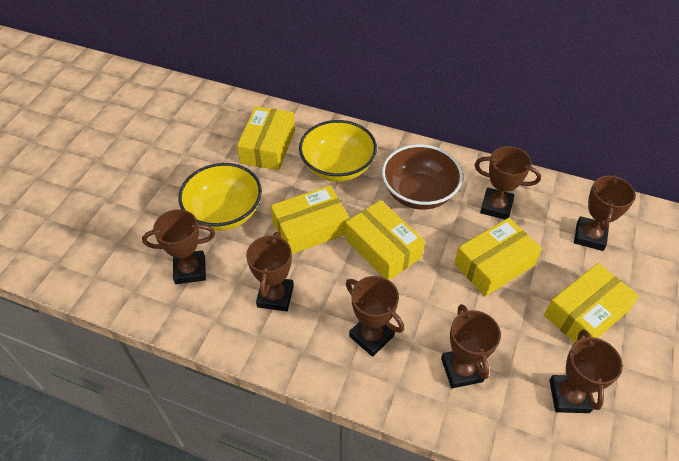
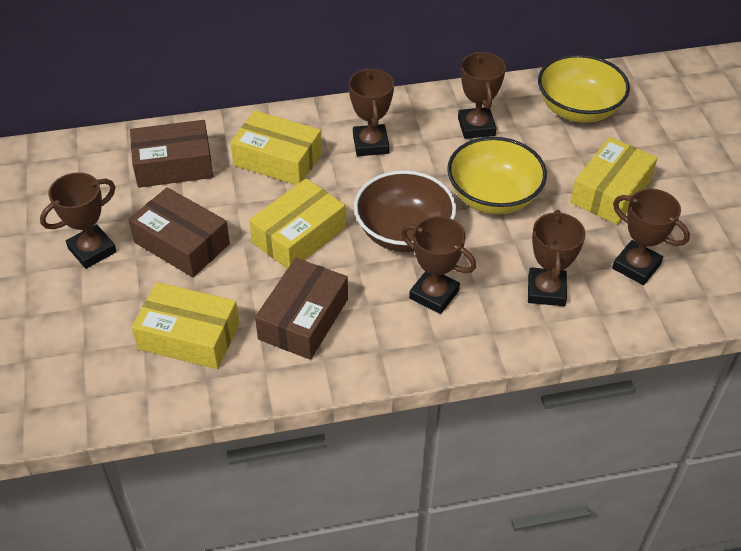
brown box: none = 0 -> [129,187,230,277] [130,120,213,188] [255,258,348,360] = 3
brown trophy: [142,209,215,284] [246,232,294,311] [346,276,404,357] [441,304,501,388] [475,146,541,219] [549,330,623,413] [574,174,636,251] = 7 -> [40,172,117,269] [349,68,394,156] [401,216,476,314] [458,51,506,139] [528,210,586,306] [612,189,690,285] = 6
yellow box: [237,106,295,170] [271,185,349,254] [345,200,425,280] [454,218,542,297] [544,263,639,343] = 5 -> [132,282,239,369] [231,110,322,185] [249,178,346,269] [570,137,658,225] = 4

